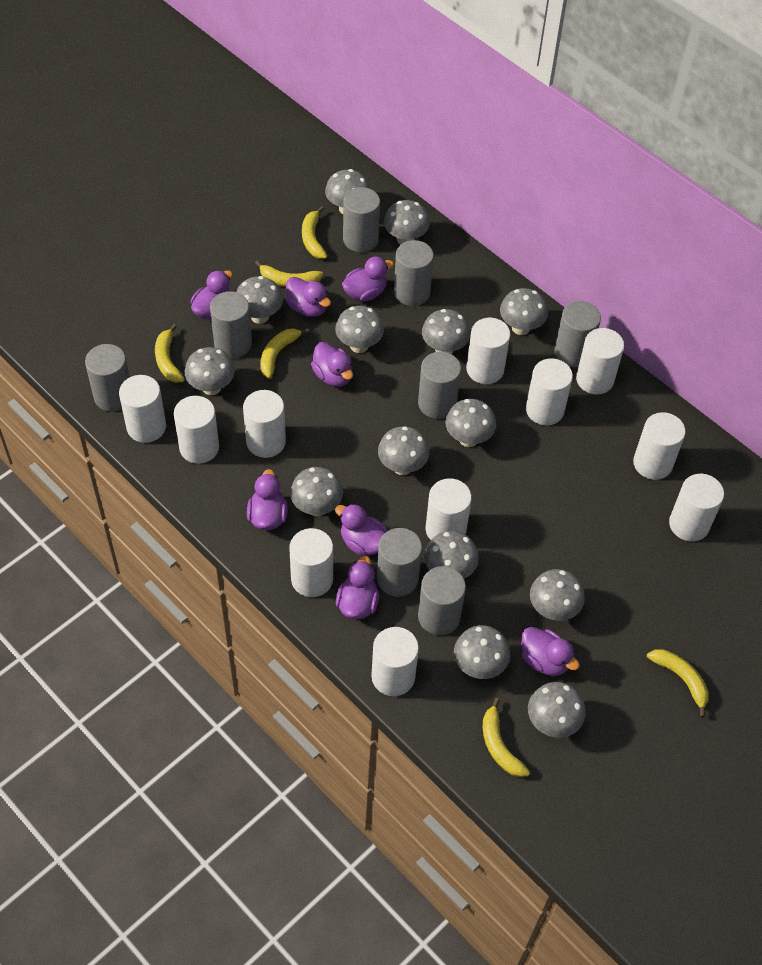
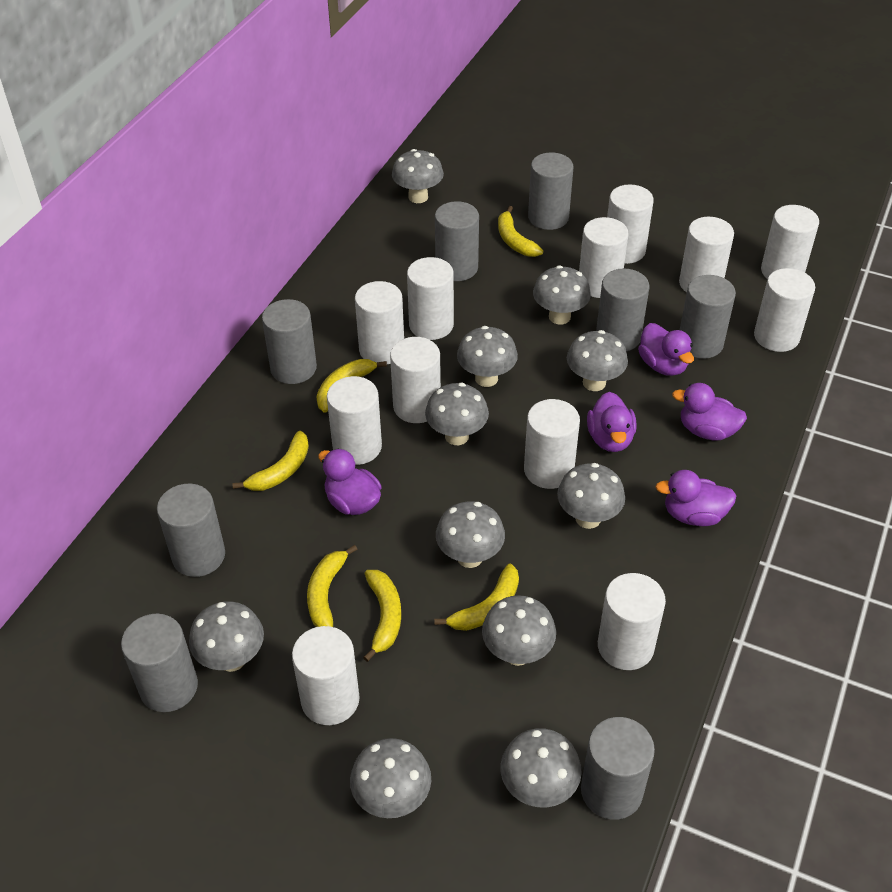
grey mushroom: [185,347,235,395] [236,276,283,324] [290,467,343,516] [325,169,370,214] [335,306,384,353] [378,426,429,475] [384,200,430,245] [422,309,470,354] [424,531,479,579] [445,399,496,447] [454,625,510,679] [500,288,548,335] [528,682,586,738] [530,569,585,621] = 14 -> [189,601,264,672] [350,738,431,818] [392,149,444,203] [425,383,489,445] [436,501,505,568] [457,326,518,387] [482,595,556,666] [500,728,582,807] [533,265,591,324] [557,463,625,529] [567,330,628,391] = 11
purple duck: [191,270,233,320] [247,469,288,530] [286,277,331,317] [311,342,353,387] [335,504,387,556] [336,556,379,619] [342,256,394,301] [521,627,580,676] = 8 -> [318,448,381,515] [587,392,637,452] [638,323,694,376] [655,470,736,526] [672,383,747,441] = 5
white cylinder: [119,375,166,443] [174,396,219,464] [243,390,286,458] [289,528,333,597] [371,627,419,696] [426,478,472,540] [466,318,510,384] [526,358,573,426] [576,328,624,395] [633,412,686,480] [669,474,724,541] = 11 -> [292,626,360,725] [327,376,382,465] [355,281,404,364] [390,337,441,423] [407,257,454,340] [524,399,580,489] [579,217,628,298] [598,573,666,670] [607,184,654,264] [679,217,734,292] [754,268,815,352] [761,205,819,279] = 12

